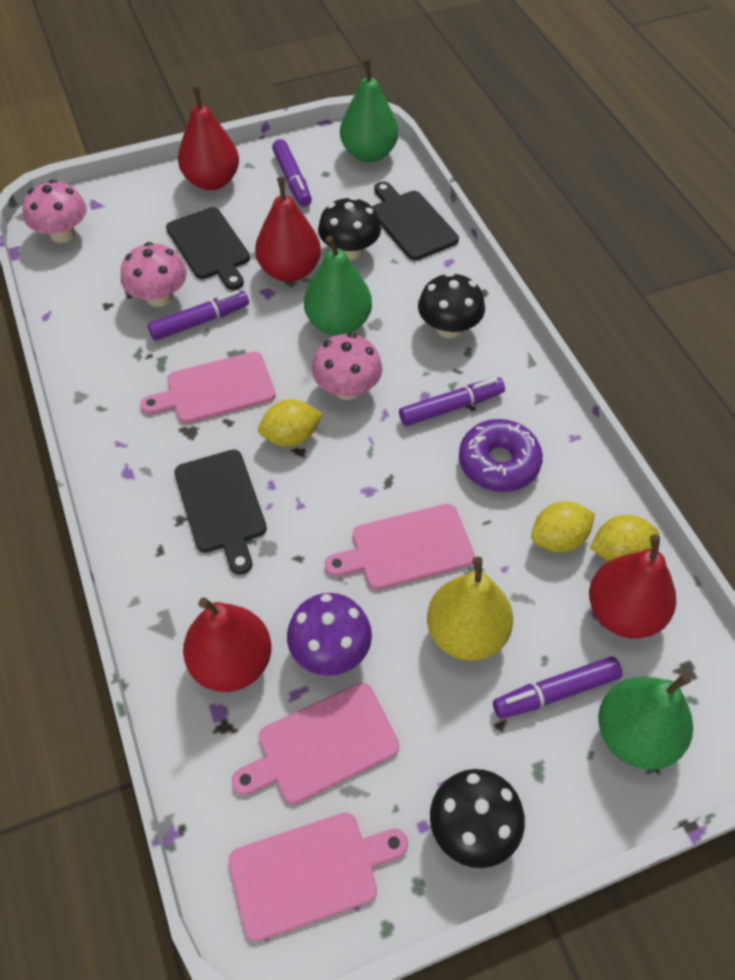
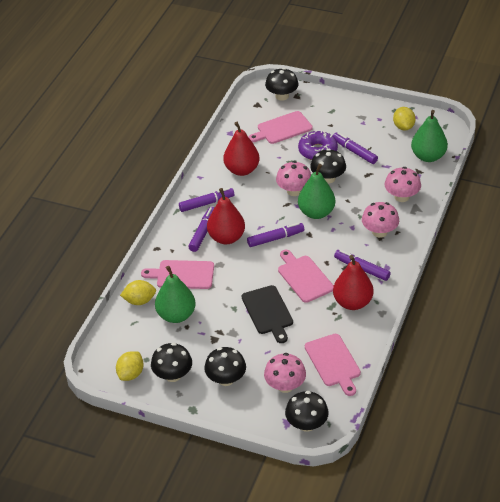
black cutting board: [166,207,250,290] [174,450,267,575] [372,181,459,260] = 3 -> [242,285,293,343] = 1
black mushroom: [318,196,381,260] [418,272,485,338] [430,769,525,868] = 3 -> [151,343,192,382] [204,347,246,386] [265,68,299,101] [285,391,329,432] [310,149,346,184] = 5
pink mushroom: [23,180,87,243] [121,242,187,307] [312,333,382,400] = 3 -> [264,353,306,393] [276,161,311,196] [362,202,399,238] [385,167,421,202] = 4
purple marker: [148,290,249,341] [272,139,312,207] [399,377,505,426] [493,656,623,719] = 4 -> [179,188,234,212] [188,207,214,252] [247,223,304,247] [333,132,378,164] [334,250,391,281] = 5
purple mushroom: [287,593,372,676] = 1 -> none = 0
red pear: [178,86,239,190] [183,598,271,692] [255,177,321,282] [589,534,676,639] = 4 -> [207,188,245,244] [223,122,259,176] [333,255,374,310] = 3
yellow pear: [427,557,513,661] = 1 -> none = 0

